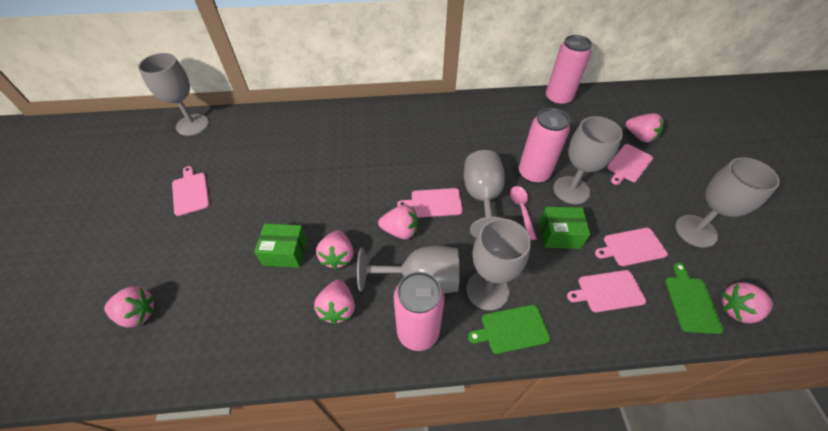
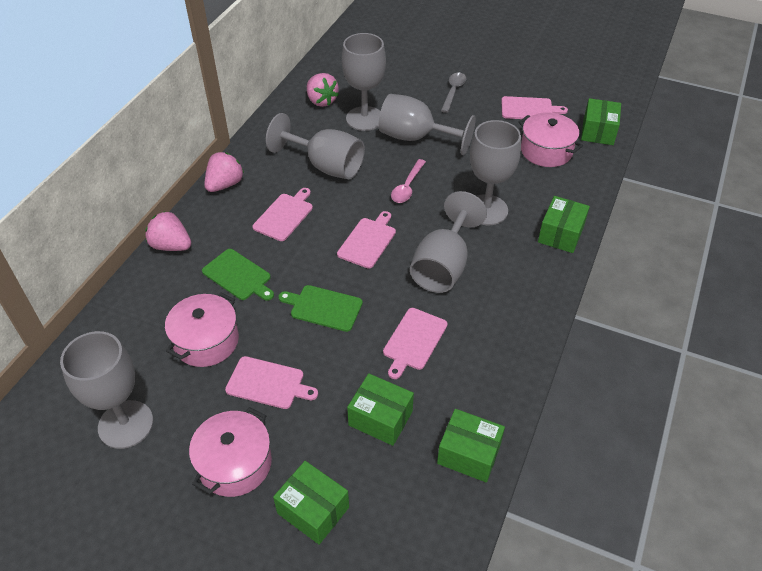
green box: [254,224,307,268] [539,207,590,249] = 2 -> [273,461,349,545] [347,373,414,446] [437,409,505,482] [538,196,590,253] [581,98,621,145] = 5
grey spoon: none = 0 -> [441,73,466,113] = 1
pink can: [394,272,445,351] [519,108,570,184] [546,35,592,106] = 3 -> none = 0
pink pot: none = 0 -> [165,292,239,367] [189,407,272,497] [519,112,583,167] = 3
pink strawberry: [104,286,154,328] [314,280,355,324] [316,230,353,269] [378,204,418,239] [626,113,664,143] [722,283,773,323] = 6 -> [145,211,191,251] [204,152,244,192] [307,73,339,107] = 3

